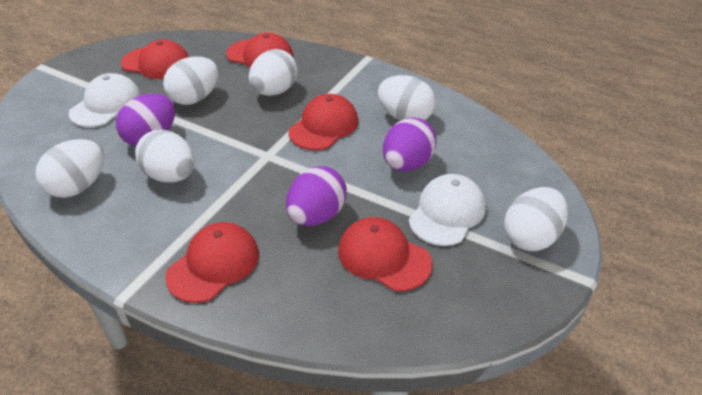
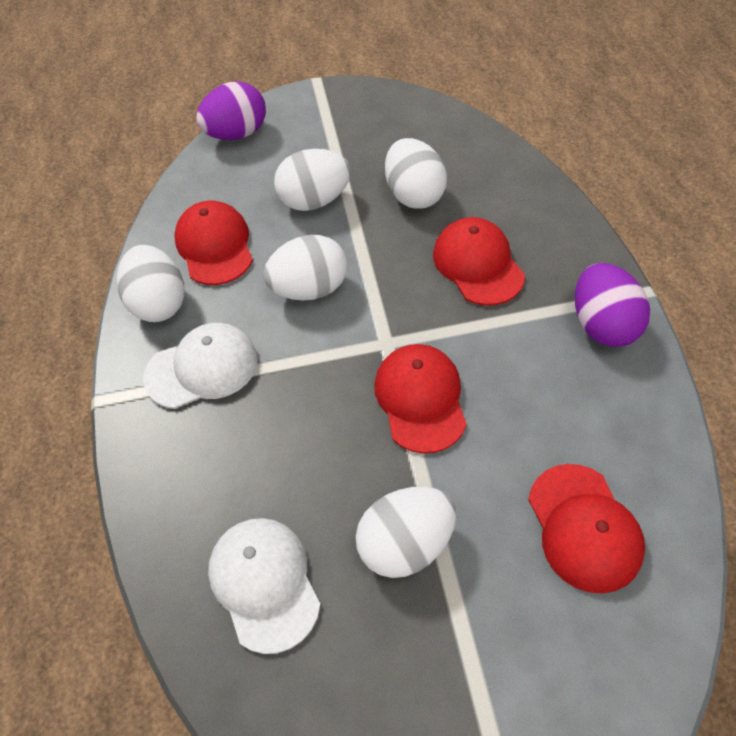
purple egg: [116,94,175,146] [286,166,347,226] [383,117,437,171] = 3 -> [196,81,266,140] [575,263,650,347] = 2
red cap: [121,40,189,79] [165,222,259,303] [226,33,293,68] [288,94,358,150] [338,217,433,291] = 5 -> [174,201,253,285] [374,344,467,454] [433,217,525,306] [528,464,645,594] = 4
white egg: [35,139,104,198] [135,129,195,183] [163,56,219,105] [249,49,297,96] [377,75,436,121] [504,187,568,251] = 6 -> [117,245,185,322] [263,235,347,301] [274,149,351,211] [356,487,456,578] [385,138,447,209] = 5

